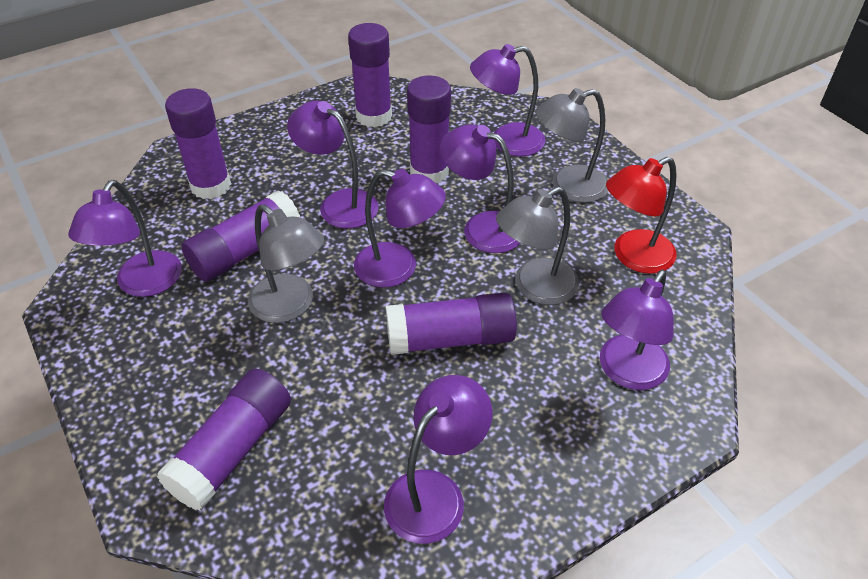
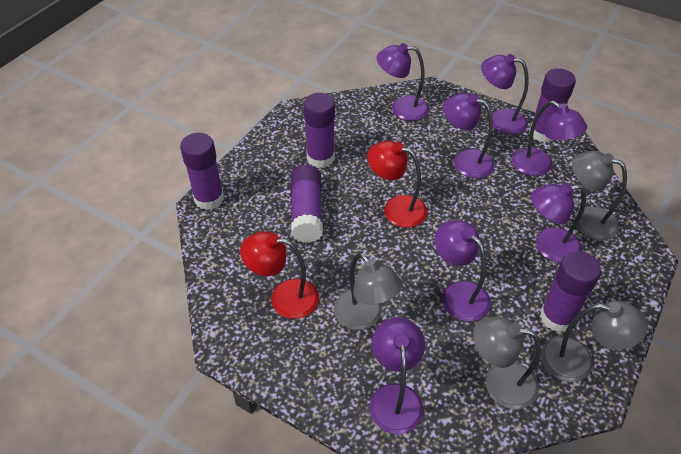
grey lamp: [248,204,324,323] [496,187,579,305] [535,88,608,203] = 3 -> [334,252,403,330] [473,317,541,410] [541,301,648,382] [572,151,627,240] = 4
purple glue stick: [157,369,291,511] [165,88,231,199] [181,190,300,282] [348,23,392,127] [386,293,517,355] [407,75,451,183] = 6 -> [180,133,224,210] [291,165,323,243] [303,93,335,168] [529,68,576,143] [540,251,601,333] = 5
red lamp: [606,157,677,274] = 1 -> [240,231,319,319] [367,141,427,228] = 2

